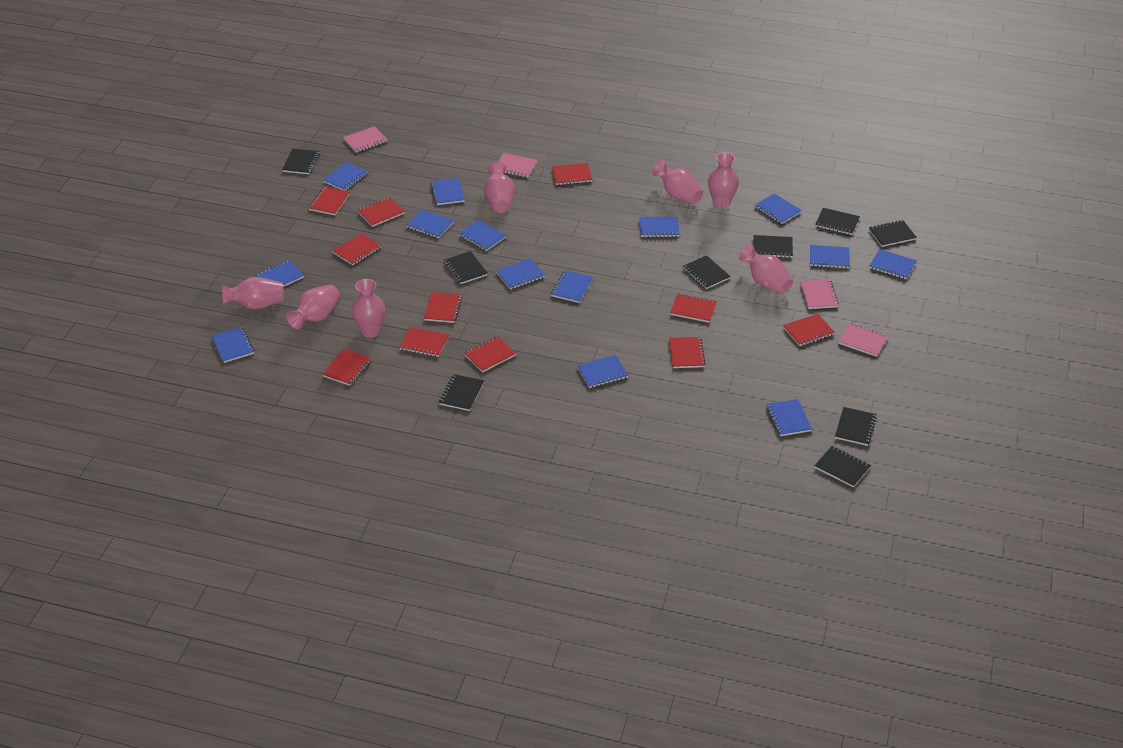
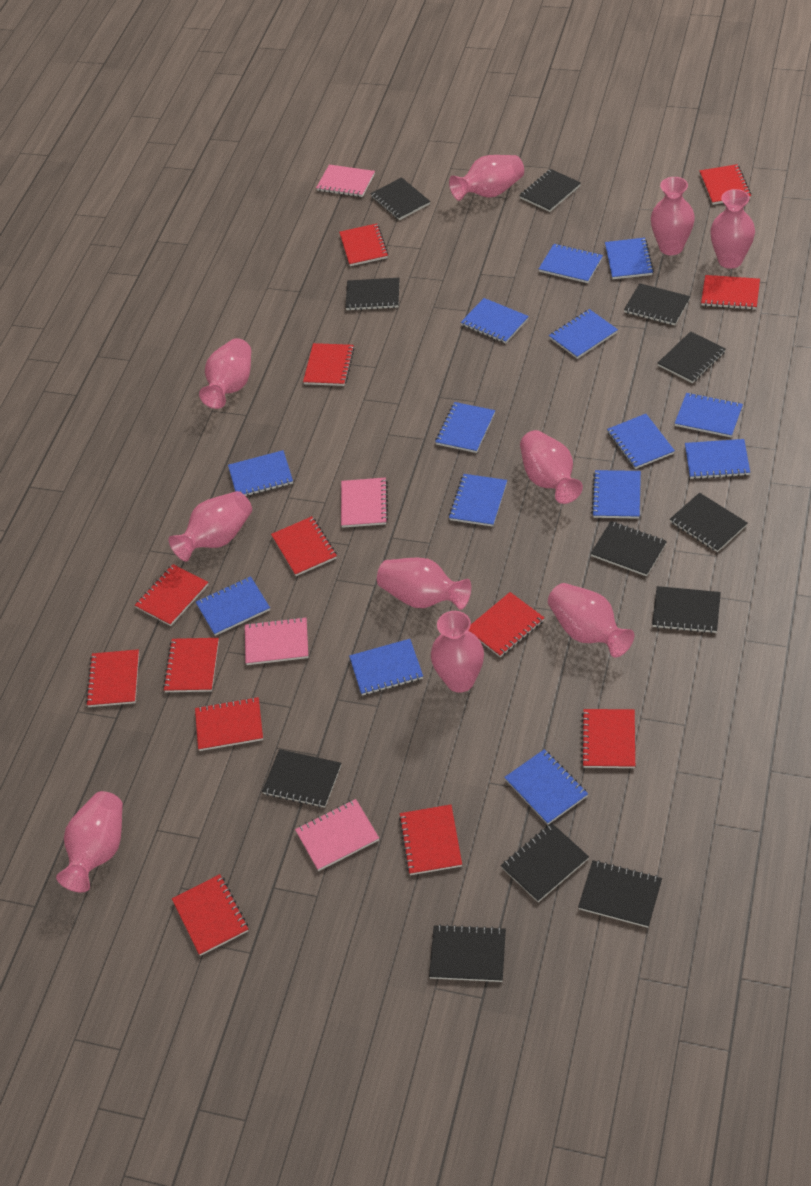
black notebook: [282,149,319,174] [439,374,484,411] [444,251,488,284] [683,255,731,289] [753,235,793,258] [814,446,871,487] [815,208,860,235] [835,407,877,446] [869,220,917,247] = 9 -> [262,749,341,808] [345,278,400,311] [371,177,430,220] [429,924,506,982] [501,823,589,902] [519,169,581,212] [578,860,662,928] [590,521,667,576] [624,283,691,325] [652,586,721,633] [658,331,726,383] [670,493,748,552] = 12
pink vase: [222,277,284,310] [286,285,340,329] [352,279,385,338] [484,162,514,213] [652,160,703,204] [708,152,739,208] [739,244,793,294] = 7 -> [56,791,123,892] [169,491,252,562] [199,338,251,409] [377,557,471,610] [431,611,484,693] [449,155,524,201] [520,430,583,504] [548,583,634,657] [651,177,695,255] [710,189,755,269] = 10
red notebook: [309,186,350,215] [322,348,371,386] [333,233,381,265] [357,197,405,227] [399,327,449,357] [424,292,462,323] [464,336,516,372] [552,163,592,185] [669,337,706,368] [670,294,717,323] [783,314,835,346] = 11 -> [86,649,139,707] [135,564,208,626] [163,638,219,692] [172,874,248,956] [195,697,263,751] [271,516,337,576] [303,343,354,386] [339,223,388,266] [399,805,462,875] [468,592,544,657] [581,709,635,768] [700,164,751,205] [701,275,760,310] = 13

